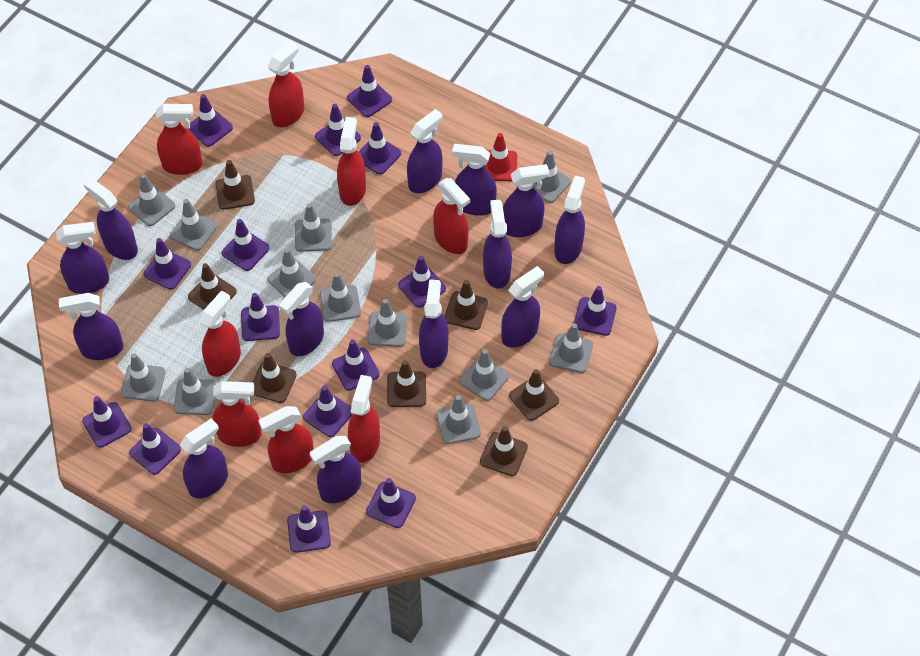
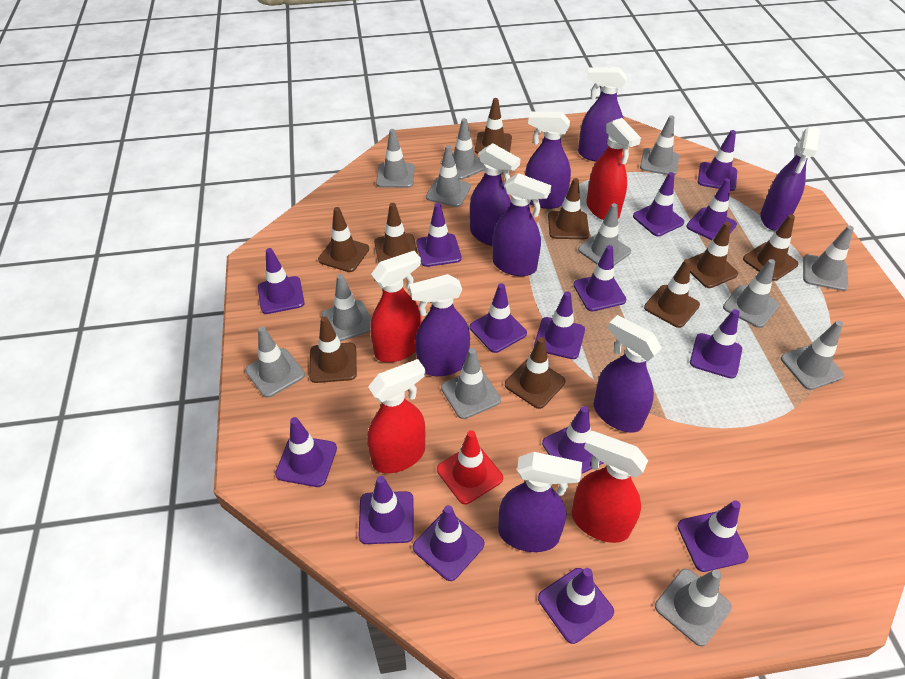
brown traffic cone: [188,263,237,310] [216,160,255,210] [253,353,297,403] [387,360,426,407] [444,280,488,330] [480,426,528,476] [509,369,559,421] = 7 -> [309,316,357,383] [318,207,369,272] [374,203,418,263] [475,98,512,154] [505,337,565,409] [548,178,589,239] [644,259,700,328] [689,222,738,288] [743,214,798,281] = 9
purple spray bottle: [56,222,109,294] [59,293,124,360] [84,178,138,260] [180,418,228,498] [279,282,324,356] [310,436,361,503] [407,109,442,193] [419,279,448,368] [452,144,497,216] [483,200,512,289] [501,266,544,348] [503,164,549,237] [554,175,585,264] = 13 -> [409,274,470,376] [470,143,520,246] [492,173,551,276] [498,452,582,552] [525,111,571,209] [578,67,627,162] [594,315,661,433] [760,127,820,231] = 8
red spray bottle: [156,104,203,175] [199,290,241,377] [212,381,262,447] [259,406,314,473] [268,42,304,127] [337,117,366,206] [348,375,380,463] [433,178,470,254] = 8 -> [367,359,425,473] [370,251,421,362] [571,431,648,543] [586,118,641,220] = 4

